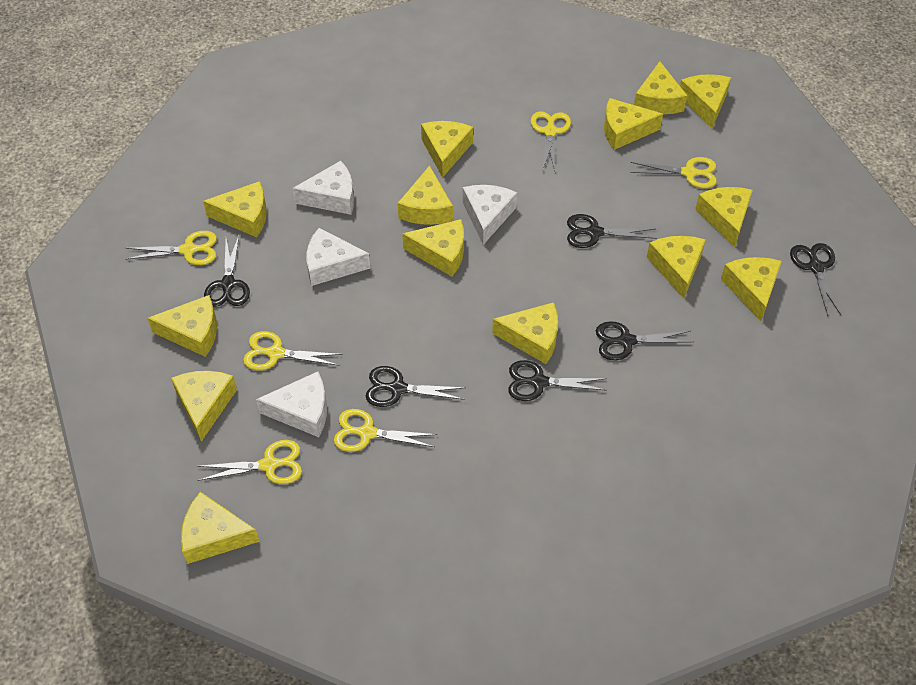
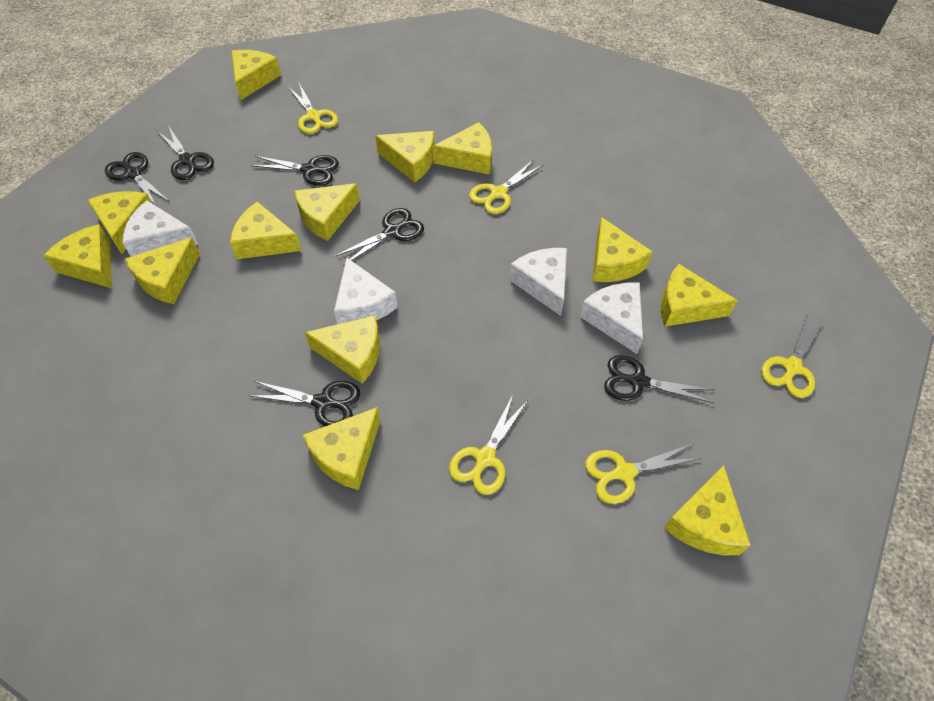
yellow cheese: [147,295,217,357] [171,371,237,442] [181,492,259,564] [203,181,267,237] [398,165,453,225] [402,219,464,276] [421,121,473,177] [492,302,558,364] [604,98,663,150] [634,61,687,114] [647,236,706,298] [680,74,731,128] [695,187,753,247] [721,257,782,321] = 14 -> [43,224,112,288] [87,191,152,254] [125,238,200,304] [230,201,302,259] [231,50,281,100] [294,183,360,241] [302,407,381,490] [304,315,380,384] [375,131,434,182] [433,122,492,175] [593,217,653,282] [661,264,738,327] [664,465,751,555] = 13
yellow scissors: [125,231,217,265] [197,440,302,484] [243,331,342,371] [334,409,437,452] [530,111,571,171] [630,157,717,189] = 6 -> [288,83,338,134] [449,395,528,495] [469,159,543,214] [585,444,701,504] [761,314,823,398] = 5

